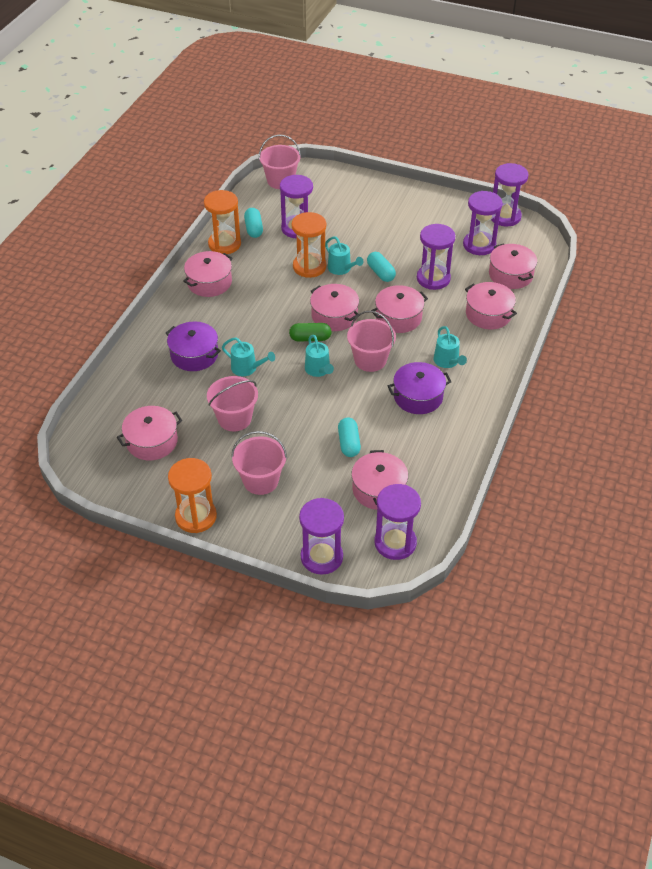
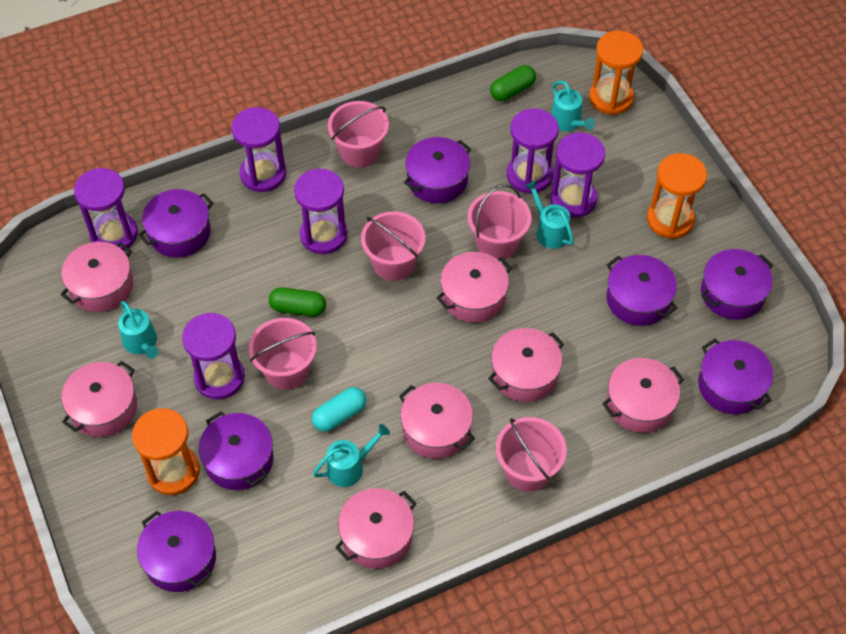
green capsule: [289,323,332,342] = 1 -> [269,287,326,316] [490,65,536,101] = 2
pink bucket: [207,376,258,431] [231,431,287,495] [259,134,301,189] [347,311,396,372] = 4 -> [249,318,317,390] [328,101,389,168] [361,211,426,281] [468,184,531,259] [496,417,567,492] = 5
purple pot: [166,322,221,371] [388,362,452,414] = 2 -> [137,511,216,592] [138,189,214,258] [199,411,274,490] [404,137,471,203] [606,255,677,326] [698,339,773,414] [701,249,773,320] = 7
turquoise capsule: [244,208,263,238] [338,417,361,457] [367,252,396,282] = 3 -> [312,387,366,432] = 1

